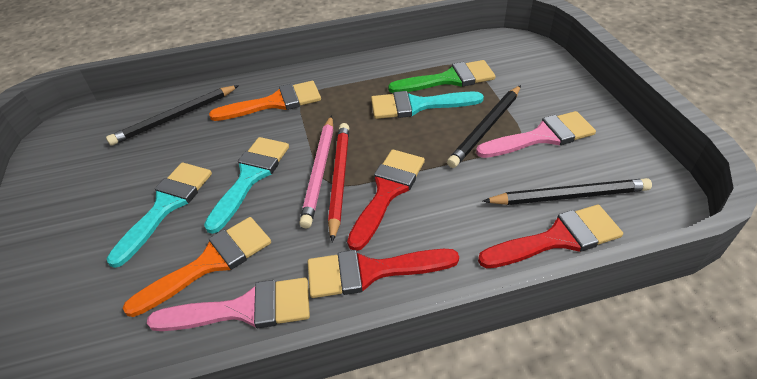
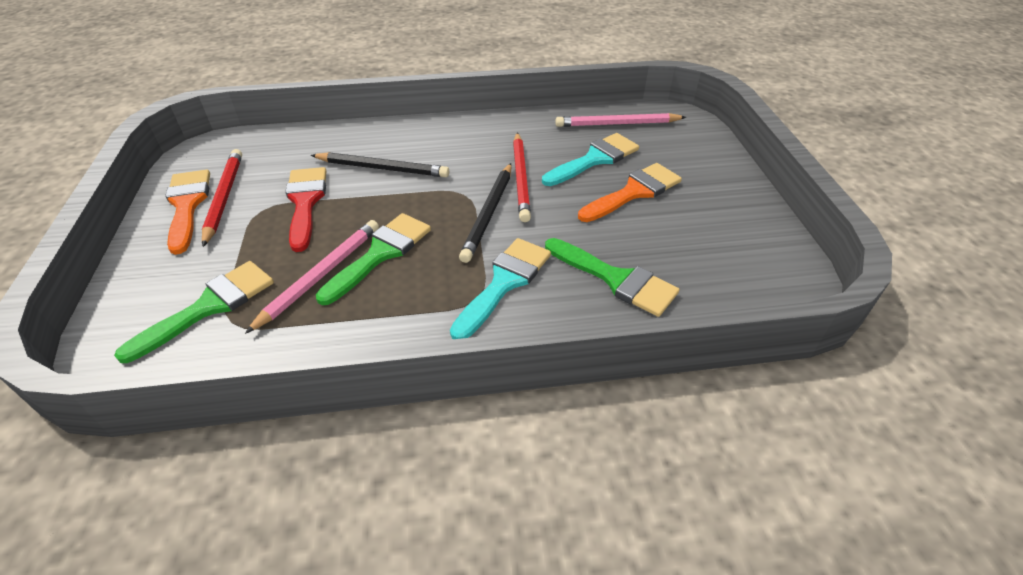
black pencil: [106,85,239,146] [447,85,521,168] [483,178,652,205] = 3 -> [311,152,449,177] [459,163,512,263] = 2
green brush: [388,60,496,93] = 1 -> [114,261,274,363] [316,213,431,305] [545,238,679,317] = 3
pink brush: [147,277,310,331] [476,111,596,158] = 2 -> none = 0
pink pencil: [299,115,334,229] = 1 -> [245,220,379,334] [555,113,686,127] = 2
red brush: [308,249,459,298] [347,149,425,251] [478,205,623,268] = 3 -> [285,167,327,252] = 1
red pencil: [328,123,349,242] = 1 -> [202,149,242,247] [513,133,531,222] = 2
turquoise brush: [107,163,212,268] [204,137,289,234] [371,91,484,119] = 3 -> [450,238,551,339] [542,133,639,186] = 2

